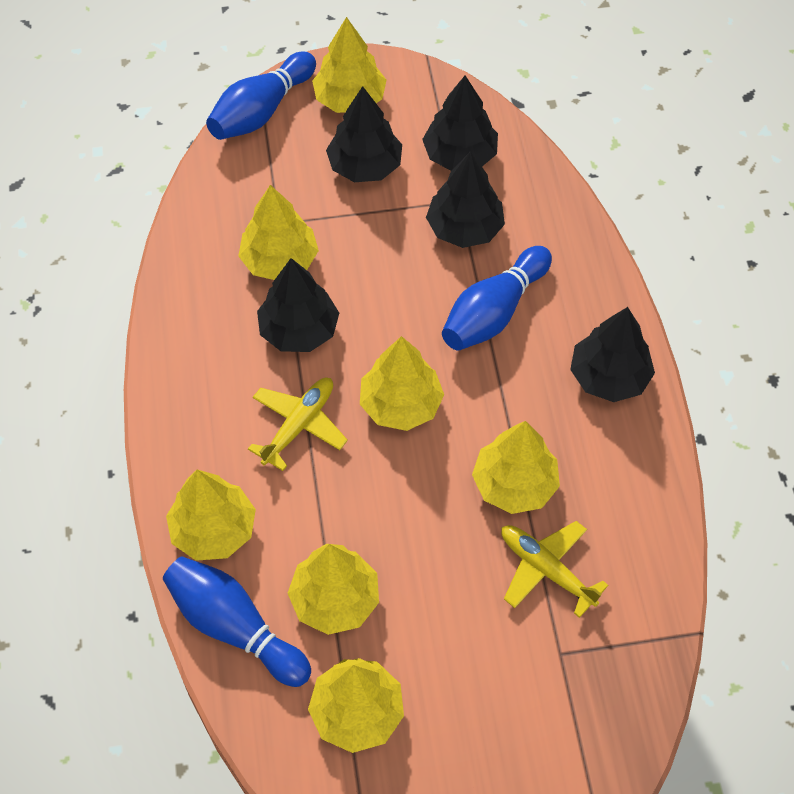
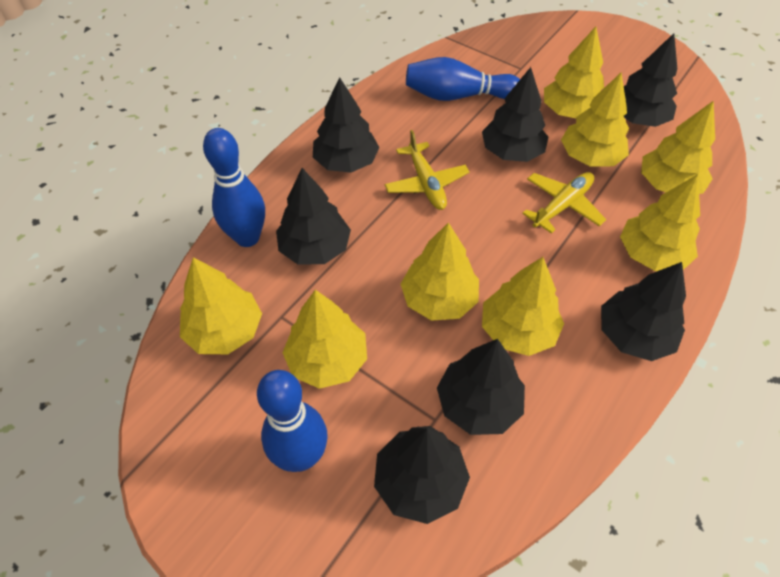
black tree: [257,258,339,352] [326,86,402,182] [422,76,498,171] [426,151,505,248] [570,307,655,402] = 5 -> [276,168,351,265] [313,77,380,173] [374,426,470,524] [437,339,525,435] [482,67,548,162] [601,262,686,361] [624,33,677,127] = 7
yellow tree: [166,470,256,561] [238,185,319,280] [288,544,379,635] [308,658,404,753] [312,17,387,113] [360,336,444,431] [472,421,560,514] = 7 -> [180,257,262,354] [282,290,367,389] [401,222,479,321] [482,257,564,356] [544,26,604,118] [561,73,629,167] [620,174,700,271] [641,101,715,194] = 8

